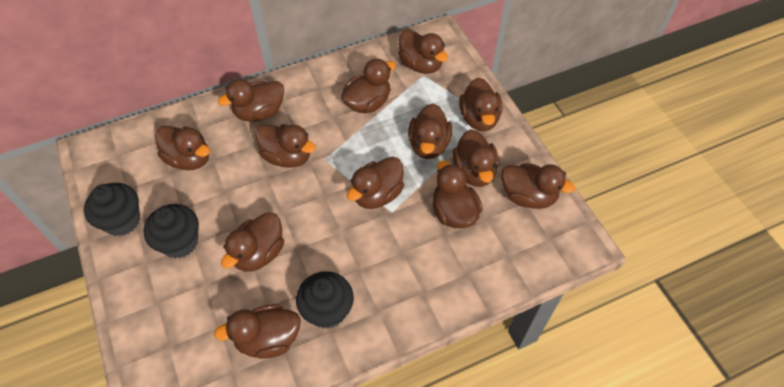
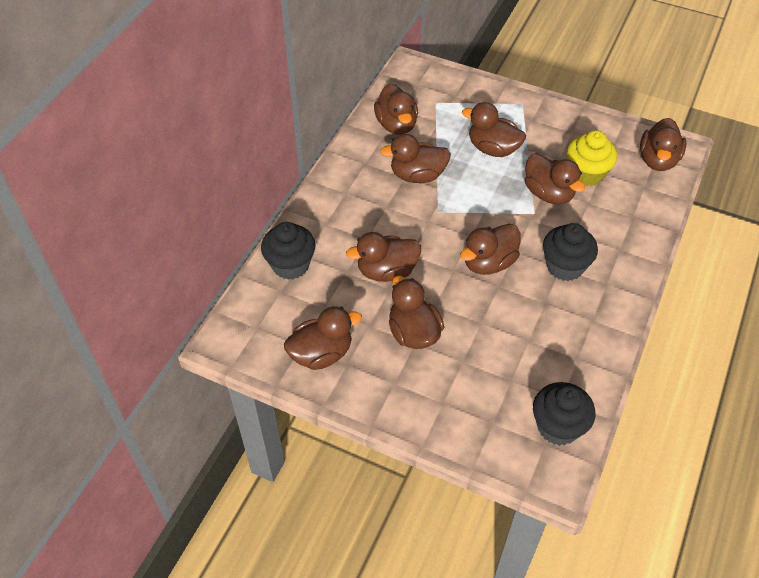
brown duck: [155,126,210,170] [214,304,301,359] [218,79,284,122] [221,212,284,272] [255,124,316,168] [341,59,396,113] [347,157,404,209] [398,29,448,74] [408,103,452,159] [432,161,483,228] [452,129,499,187] [459,78,503,131] [501,163,575,209] = 13 -> [284,306,362,370] [346,232,421,282] [374,84,418,135] [380,134,451,183] [389,276,444,349] [460,224,521,275] [462,102,526,157] [525,153,585,204] [640,118,686,171] = 9
yellow cupcake: none = 0 -> [567,130,617,186] = 1

